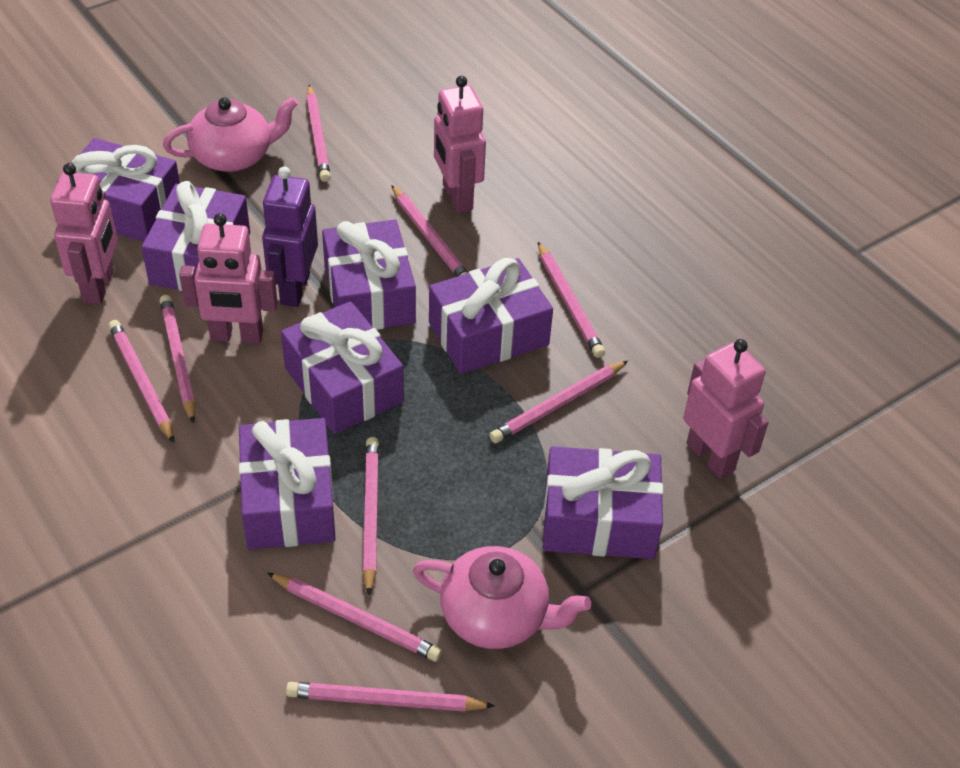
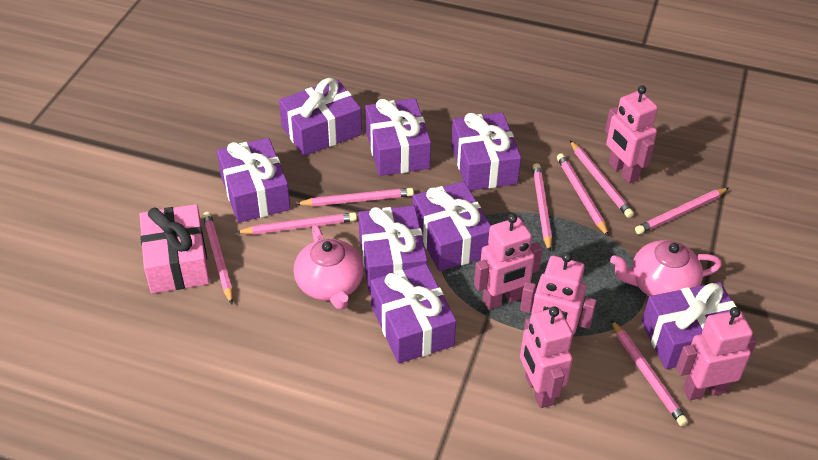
pink gift: none = 0 -> [140,204,210,294] = 1
pink pencil: [108,320,174,443] [160,295,196,424] [267,573,442,662] [286,682,495,712] [306,85,331,182] [363,437,379,596] [391,185,468,277] [489,361,628,443] [538,242,605,358] = 9 -> [203,212,233,304] [235,213,357,235] [296,188,414,206] [533,163,552,252] [557,153,609,237] [570,141,634,218] [611,320,688,426] [635,188,729,234] = 8
pink robot: [50,163,118,304] [179,213,278,344] [434,76,486,213] [683,339,768,479] = 4 -> [474,214,543,310] [520,252,596,342] [520,306,573,408] [605,85,658,184] [676,307,757,400] = 5
purple gift: [57,138,180,242] [141,181,250,291] [239,418,336,550] [281,301,404,434] [322,220,416,330] [429,258,553,374] [543,446,663,559] = 7 -> [217,138,291,223] [279,78,362,156] [358,206,427,293] [365,98,431,176] [371,264,456,363] [413,181,491,271] [451,112,521,191] [642,282,737,369] = 8
purple robot: [262,167,318,307] = 1 -> none = 0

